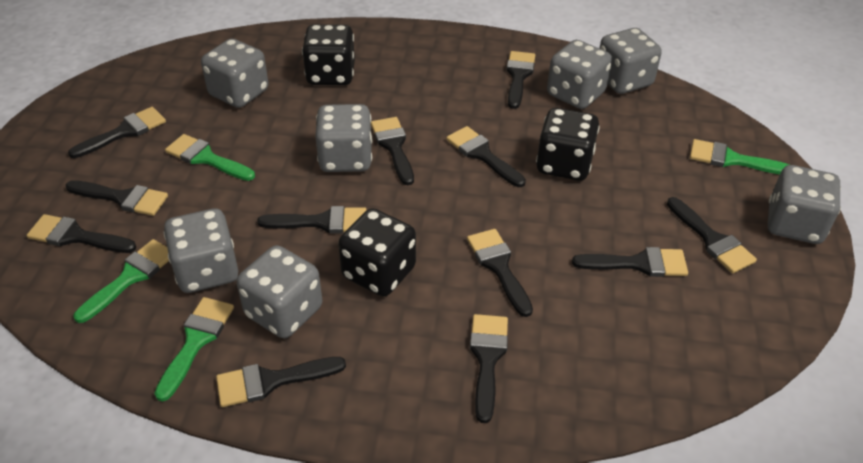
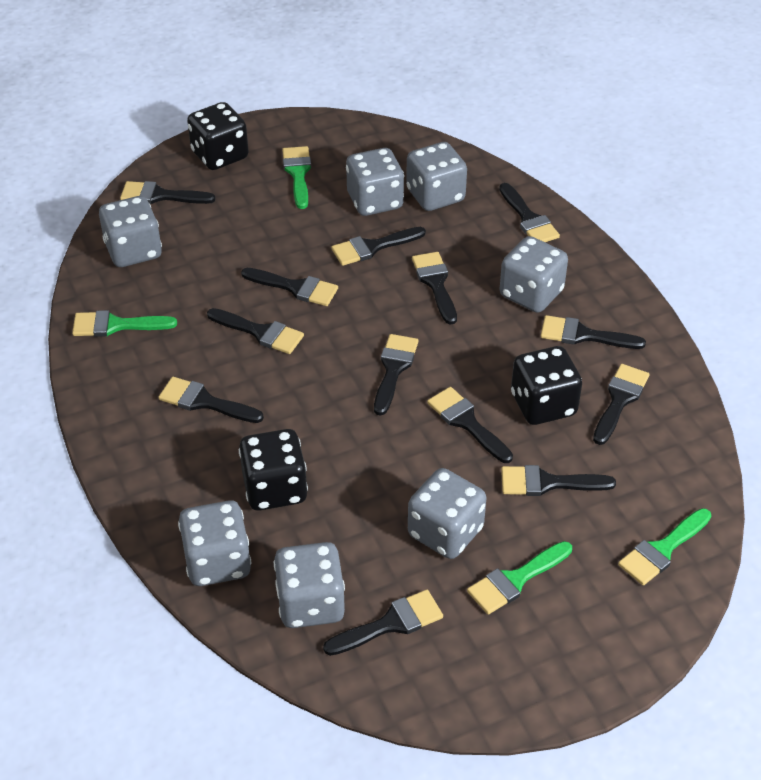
black brush: [27,214,136,253] [66,180,168,216] [68,107,166,158] [216,357,346,407] [257,206,367,234] [371,117,414,185] [446,126,526,187] [467,229,533,317] [470,314,508,423] [506,51,535,109] [572,247,688,277] [667,197,757,273] = 12 -> [120,181,215,204] [158,377,264,423] [207,308,304,354] [241,268,338,306] [323,590,443,656] [331,227,426,266] [374,334,418,416] [412,252,457,325] [427,387,513,463] [499,183,560,242] [501,465,616,496] [541,315,646,349] [593,364,649,445] = 13

